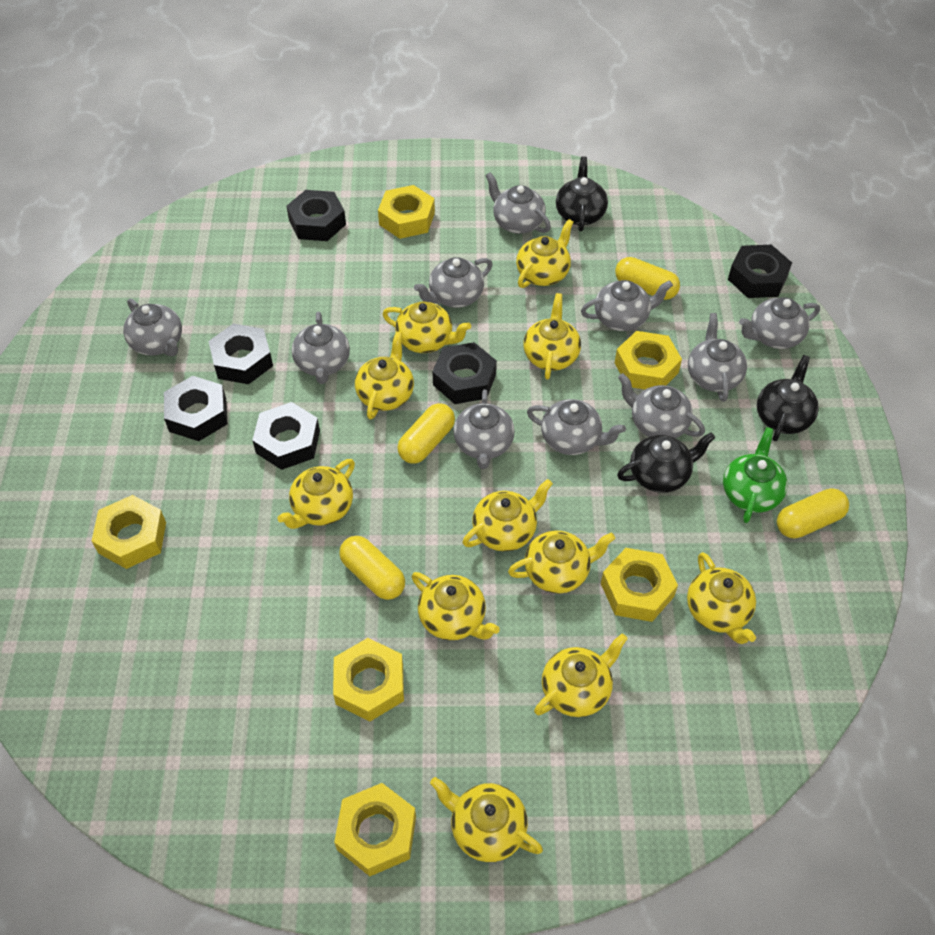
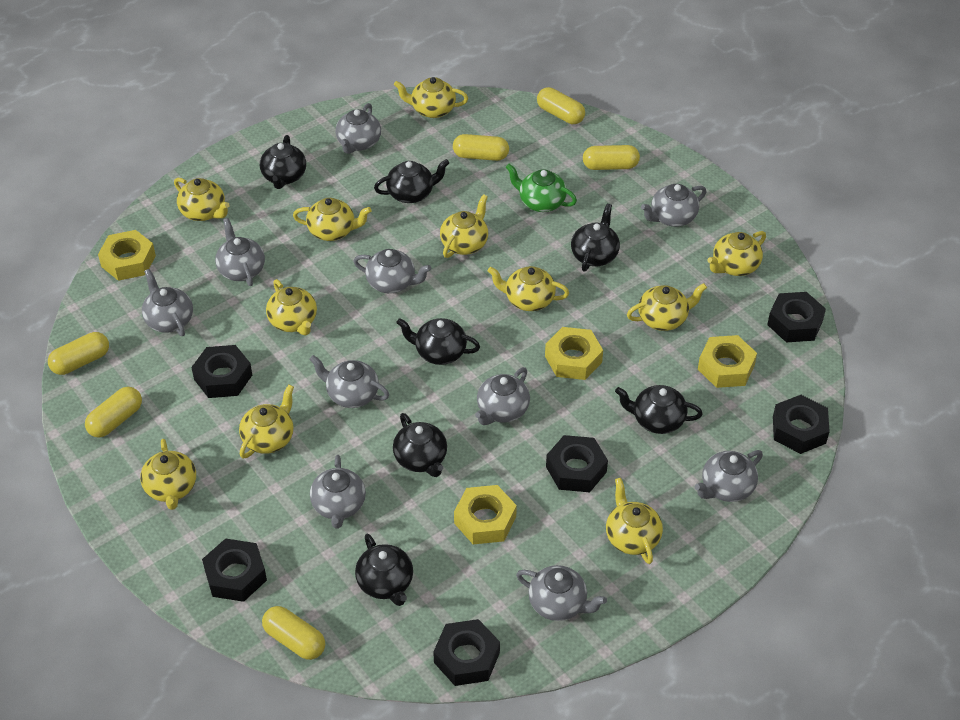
black teapot: [556,156,608,232] [617,432,715,493] [757,355,819,441] = 3 -> [260,135,306,189] [355,534,413,606] [374,159,449,203] [393,413,447,477] [396,318,480,365] [571,204,620,271] [615,385,703,434] = 7
yellow capsule: [339,536,405,600] [397,403,455,464] [615,257,680,300] [777,488,849,539] = 4 -> [48,332,109,375] [85,387,142,437] [262,606,325,660] [453,134,509,161] [537,87,585,124] [583,145,640,170] = 6
yellow nut: [92,495,166,569] [333,638,404,721] [334,783,416,876] [378,185,435,239] [601,548,678,622] [615,331,682,389] = 6 -> [98,230,156,281] [454,485,517,544] [545,327,603,380] [698,335,757,388] = 4

